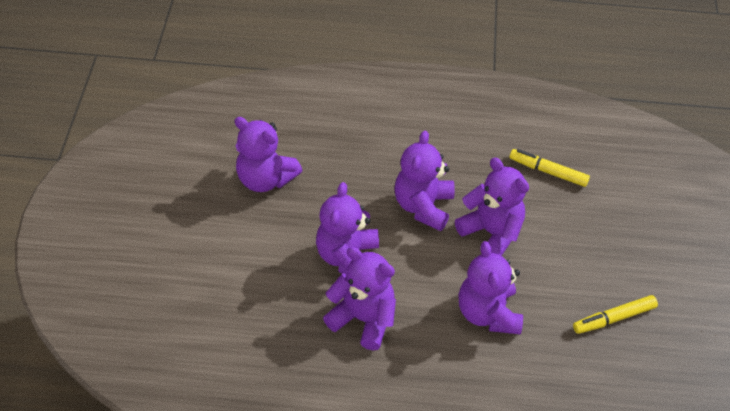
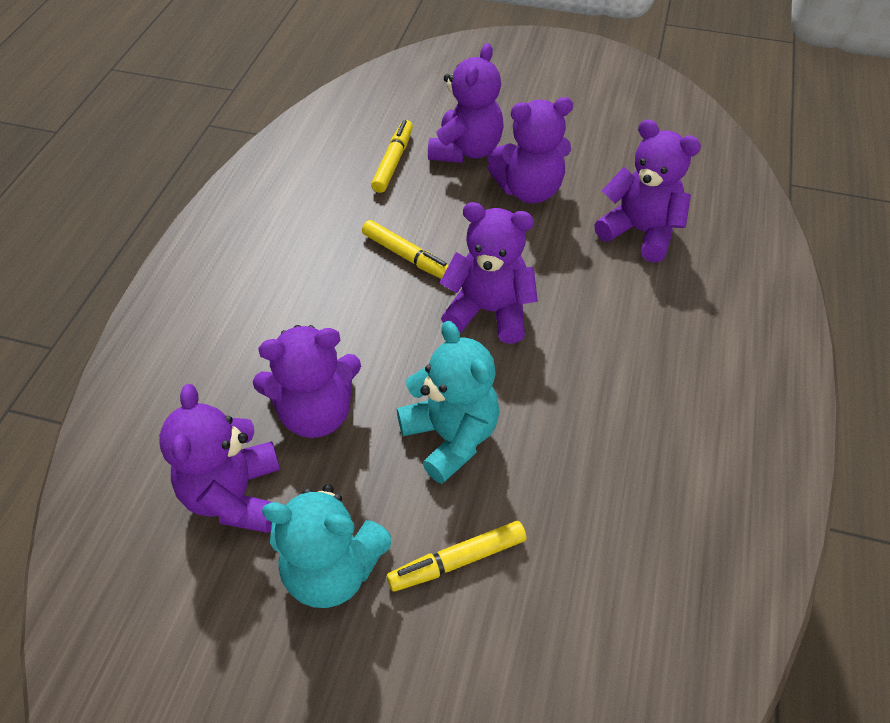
turquoise teddy bear: none = 0 -> [262,484,391,608] [397,321,500,484] = 2
yellow marker: [509,149,590,187] [573,295,658,334] = 2 -> [362,220,449,279] [371,120,413,193] [387,521,526,592] = 3

